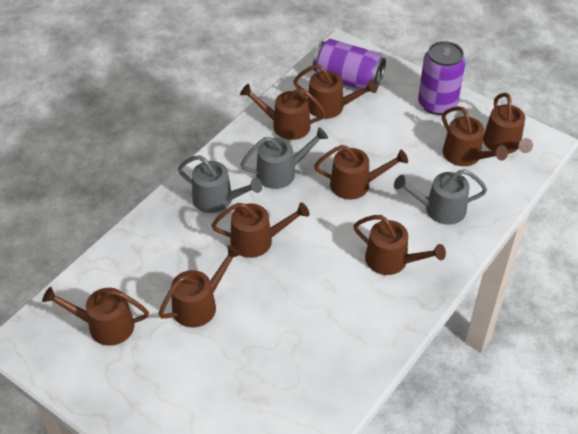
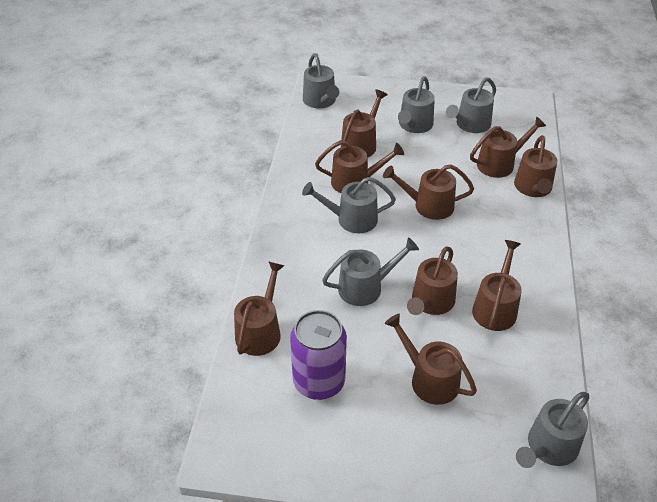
grey watering can: [178,155,262,213] [240,127,328,189] [394,169,487,225] = 3 -> [302,177,396,233] [303,53,339,108] [322,237,419,306] [398,76,435,133] [446,77,496,133] [516,392,589,468] = 6
purple can: [313,39,386,89] [418,41,466,115] = 2 -> [290,310,347,400] = 1

